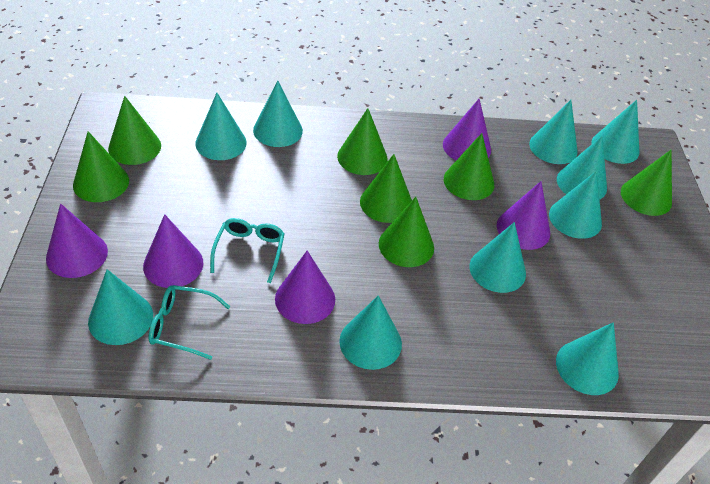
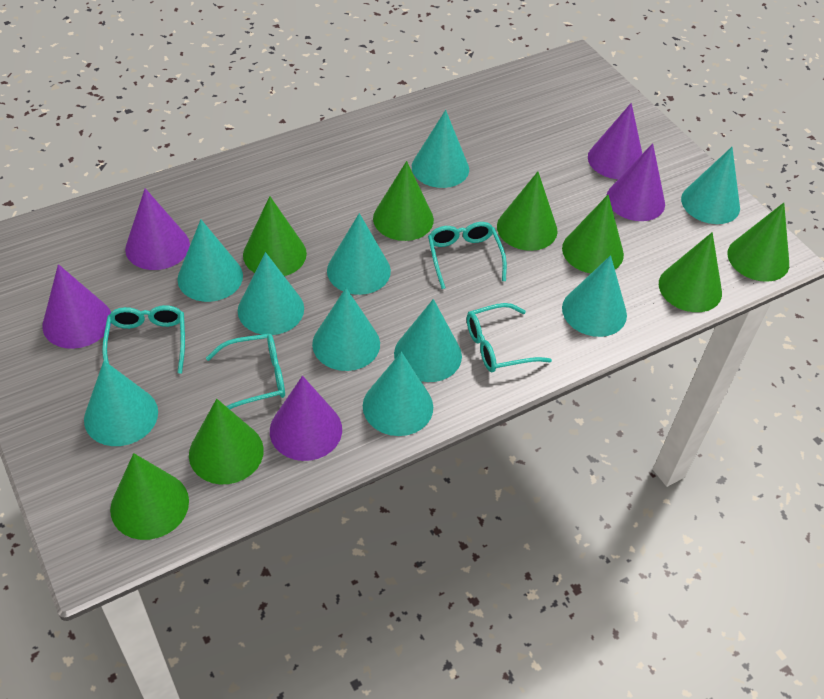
green cone: [73,131,129,202] [108,96,161,165] [337,108,388,175] [360,154,412,223] [379,197,434,267] [444,133,494,200] [621,150,672,216] = 7 -> [110,453,189,540] [189,399,264,484] [243,196,307,276] [373,161,434,241] [497,172,558,251] [562,195,624,273] [659,232,722,312] [727,203,789,282] = 8
turquoise glasses: [149,285,230,360] [210,218,285,283] = 2 -> [102,305,185,374] [206,334,285,409] [428,222,507,289] [467,303,552,372] = 4

